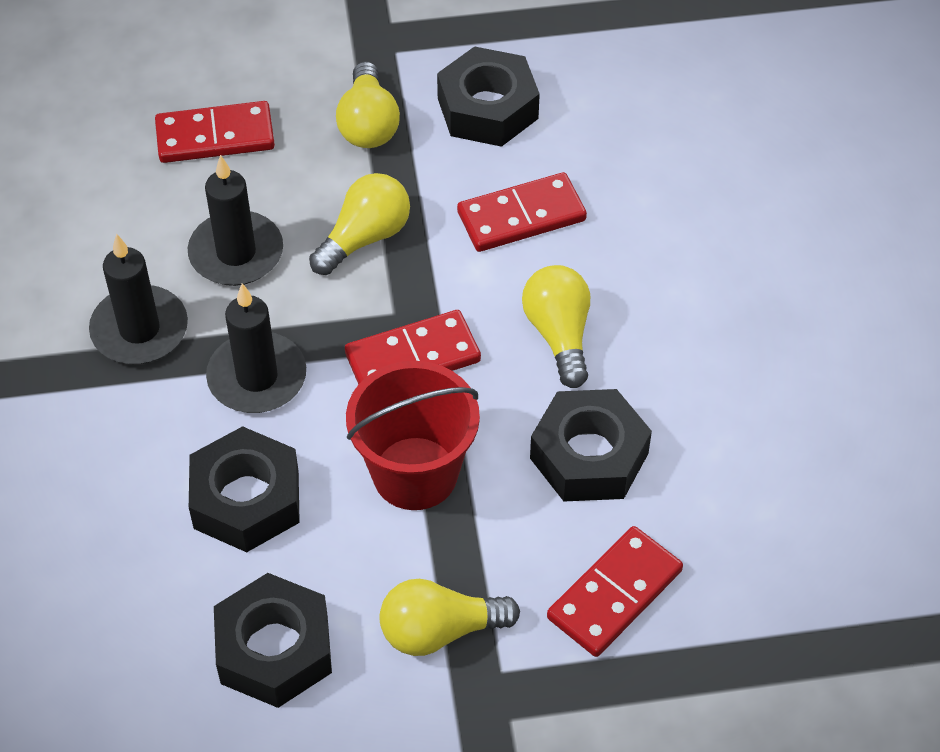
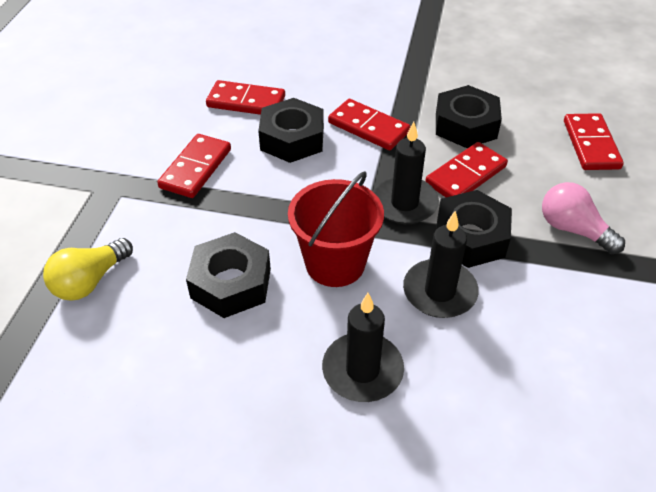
pink light bulb: none = 0 -> [542,182,625,254] = 1
red domino: [155,101,275,163] [345,310,481,385] [457,172,587,252] [547,526,683,657] = 4 -> [157,134,231,198] [206,80,285,115] [328,99,410,150] [425,142,508,197] [564,113,624,170] = 5
yellow light bulb: [309,173,410,275] [336,62,400,148] [380,579,520,656] [522,265,590,388] = 4 -> [43,238,133,301] = 1

